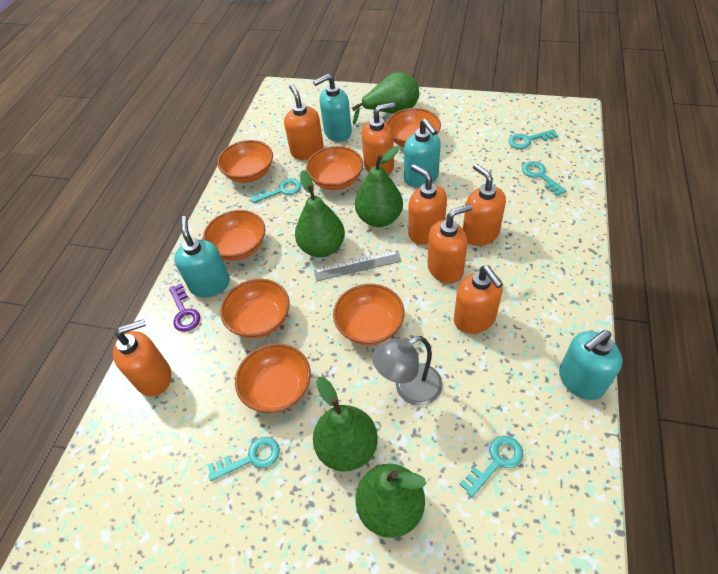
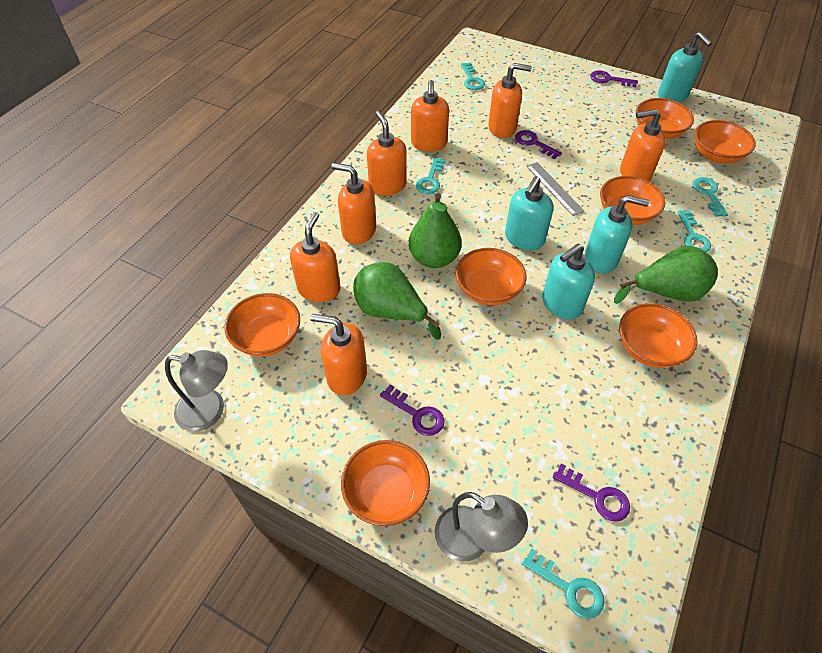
green pear: [295,171,345,257] [313,377,378,472] [352,72,419,125] [355,146,403,227] [356,464,427,538] = 5 -> [353,262,441,340] [409,194,462,268] [614,246,718,304] = 3
grey lamp: [372,336,443,406] = 1 -> [165,350,228,432] [435,492,528,562] = 2
purple key: [169,283,200,332] = 1 -> [380,384,444,436] [515,130,562,159] [553,464,630,522] [590,70,638,88] = 4

